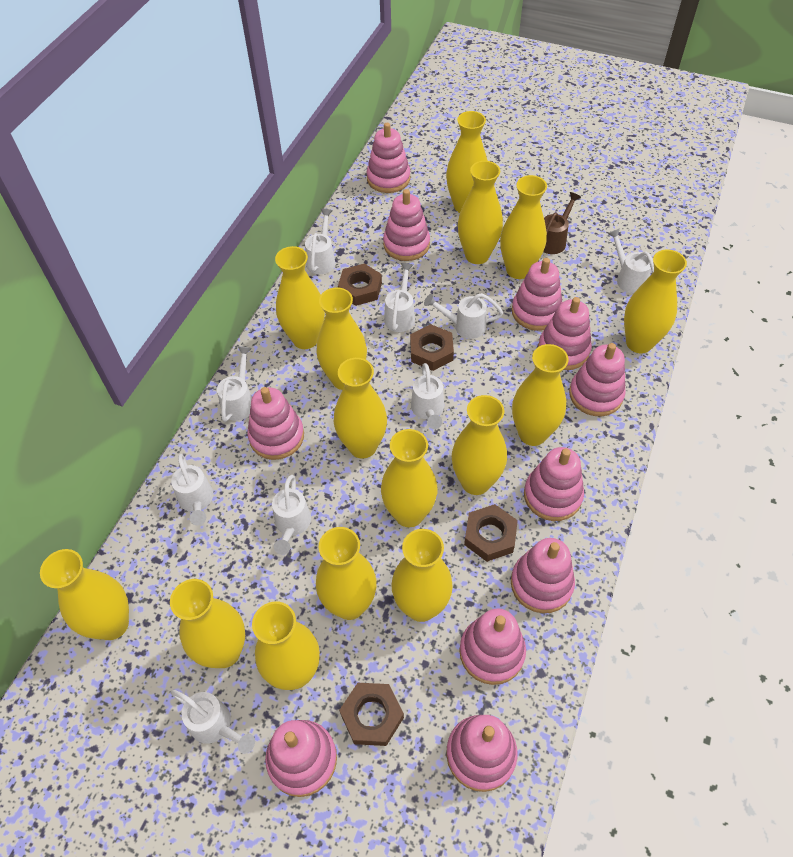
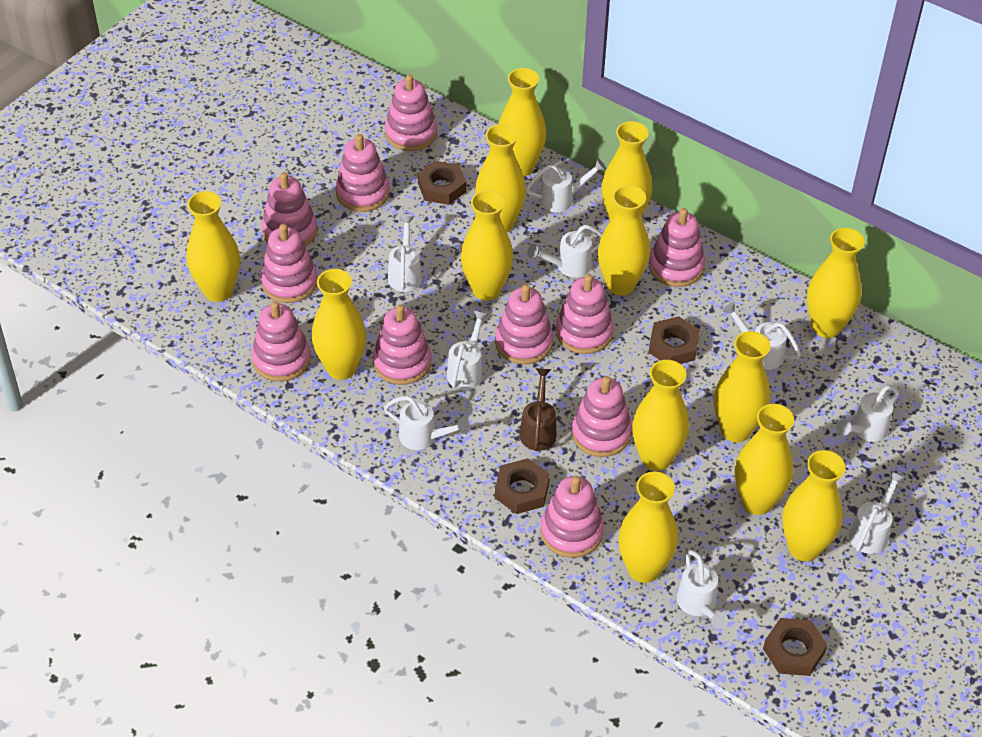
yellow vase: [40,549,129,640] [170,579,245,668] [252,601,320,690] [275,246,325,349] [316,527,377,620] [317,288,367,390] [334,358,387,459] [381,429,438,527] [391,529,453,622] [446,111,487,213] [451,395,507,495] [458,161,503,264] [500,175,547,279] [512,344,569,446] [624,250,687,353] = 15 -> [187,191,240,302] [312,269,366,380] [461,190,513,301] [475,124,526,232] [499,68,546,176] [598,185,650,295] [602,121,652,220] [618,472,678,583] [632,360,689,471] [714,331,770,442] [735,404,794,515] [782,450,845,561] [807,228,865,338] = 13

